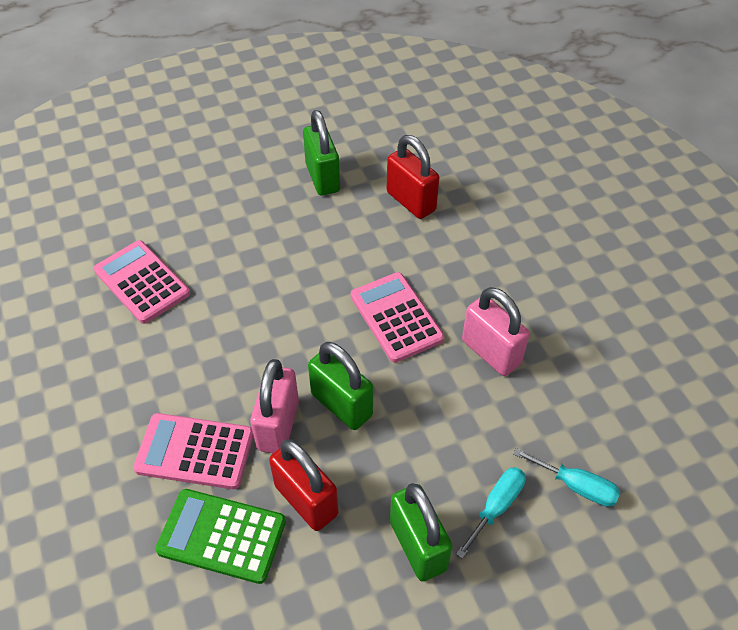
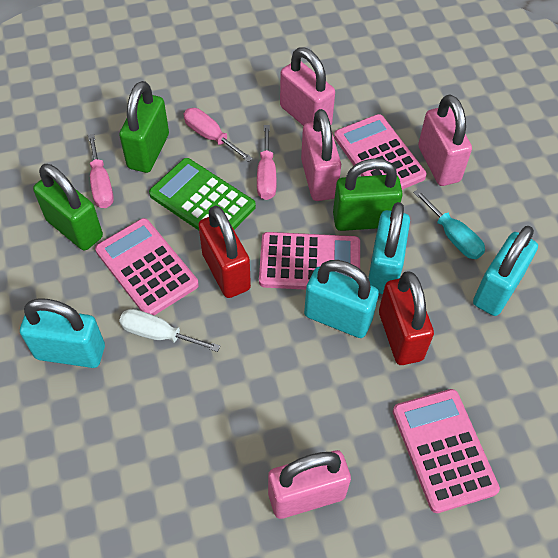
pink calculator: [94,240,190,324] [133,413,254,489] [351,272,444,363] = 3 -> [95,218,199,315] [259,232,360,290] [334,114,427,190] [393,389,500,513] = 4
pink padlock: [250,359,299,453] [462,287,530,376] = 2 -> [268,450,351,519] [280,47,335,126] [301,109,341,201] [418,95,472,186] = 4
pink screwdriver: none = 0 -> [88,134,114,208] [184,108,253,162] [257,125,276,200] = 3
turquoise padlock: none = 0 -> [20,298,105,368] [304,260,379,338] [368,202,410,294] [473,226,538,316] = 4
turquoise screwdriver: [456,467,526,559] [513,448,620,507] = 2 -> [413,189,485,259] = 1
white screwdriver: none = 0 -> [119,309,220,352] = 1

